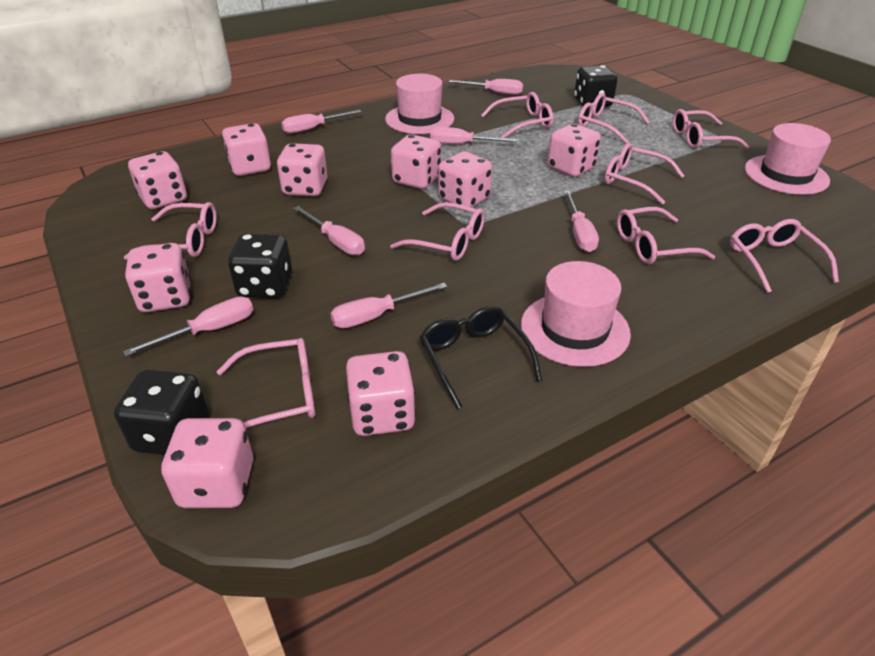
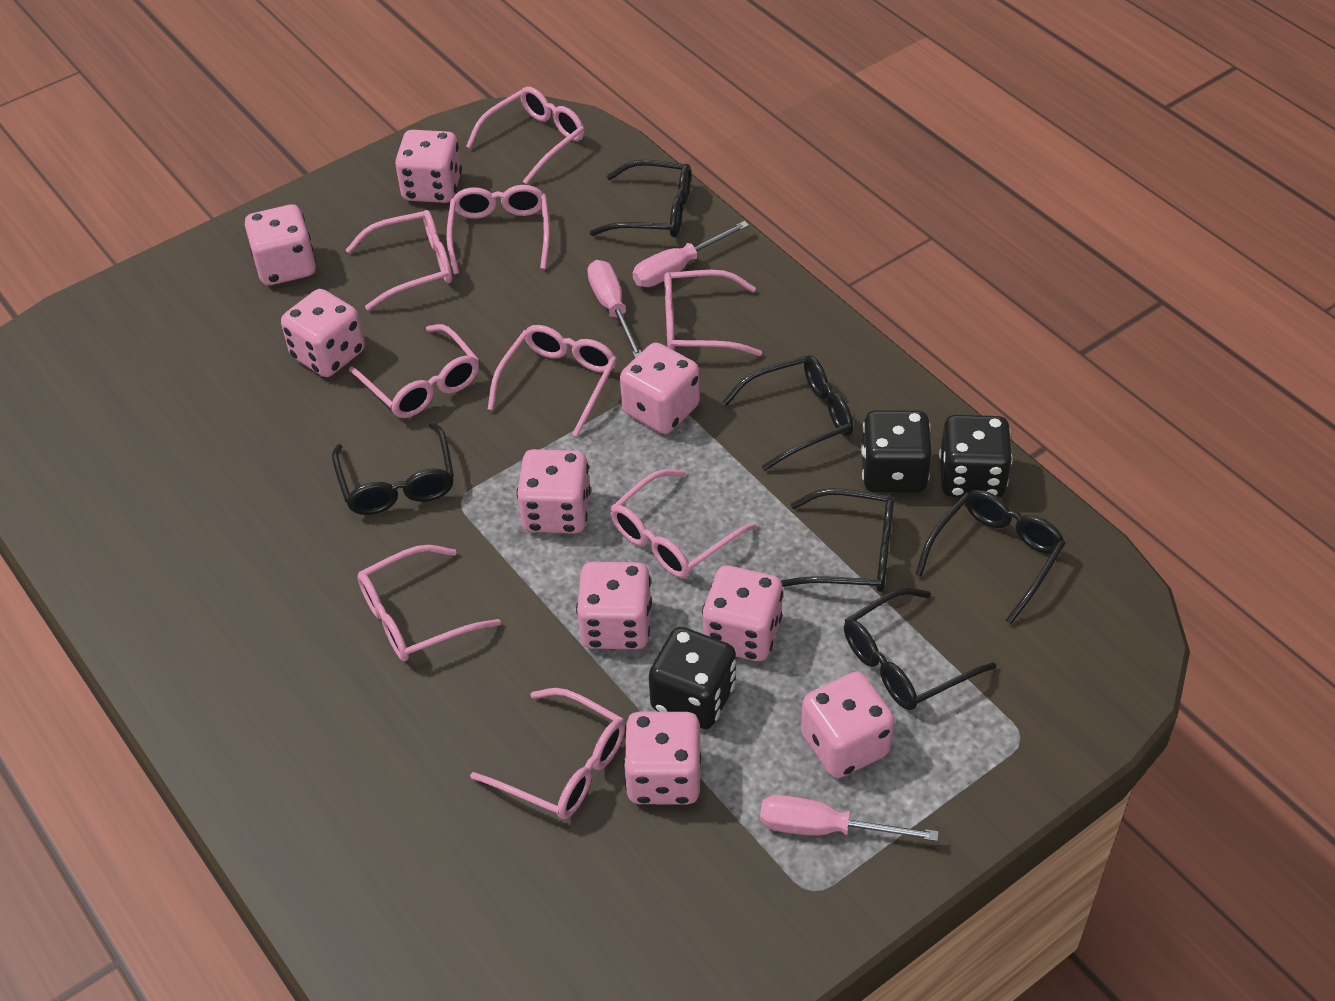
black glasses: [420,306,542,409] = 1 -> [332,423,454,515] [590,160,691,238] [723,355,853,471] [781,488,894,592] [844,588,996,710] [915,490,1066,624] = 6
pink hat: [385,74,454,134] [521,261,631,367] [744,123,831,195] = 3 -> none = 0
pink screwdriver: [123,296,253,356] [281,110,362,134] [293,206,365,255] [330,283,447,328] [430,127,517,144] [449,79,523,95] [564,191,599,252] = 7 -> [587,260,641,358] [632,221,749,287] [760,795,939,841] = 3

